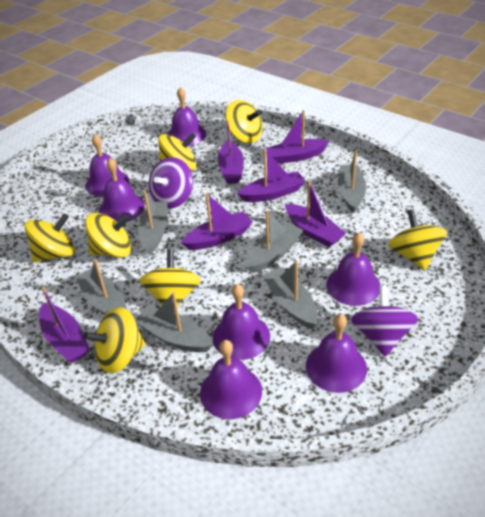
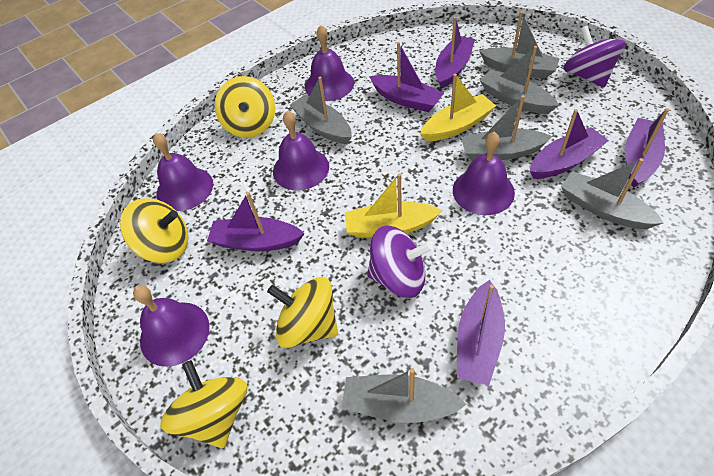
purple bell: [85,134,129,197] [99,158,145,222] [167,87,207,146] [200,340,262,419] [213,284,270,360] [306,314,367,393] [326,232,381,306] = 7 -> [133,285,209,367] [153,133,213,211] [273,111,329,190] [305,25,354,101] [453,132,515,215] = 5
yellow boat: none = 0 -> [345,173,442,237] [420,74,496,141] = 2
yellow spinning top: [24,214,75,262] [83,307,145,373] [85,213,132,258] [140,249,201,306] [158,133,196,171] [225,100,263,143] [388,209,447,270] = 7 -> [120,198,188,263] [160,360,247,448] [215,76,275,138] [267,277,338,348] = 4

